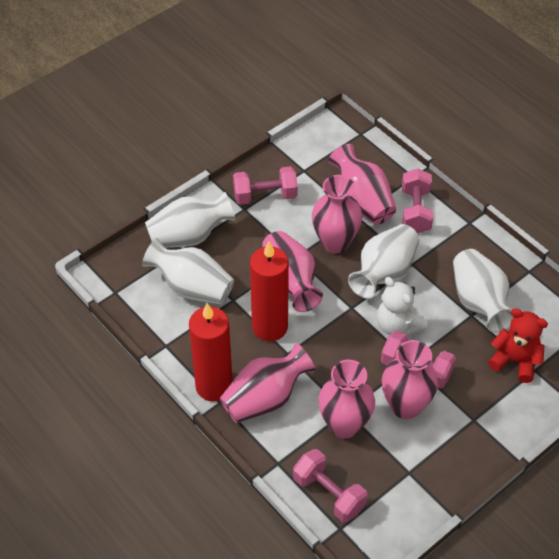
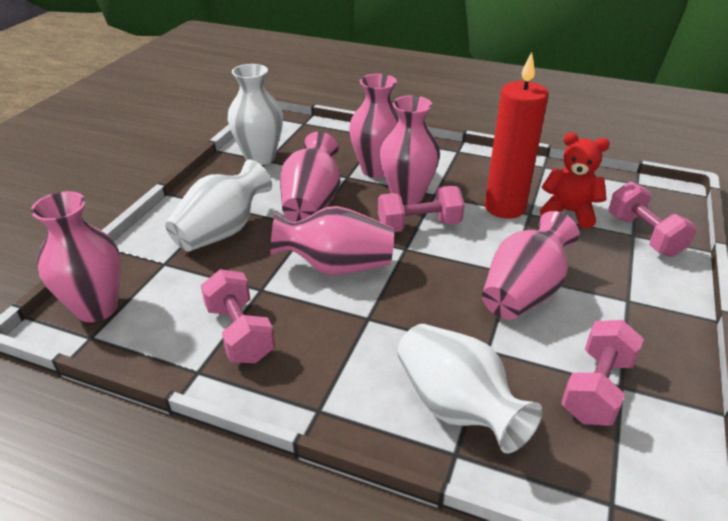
red candle: [189,303,233,402] [250,241,289,341] = 2 -> [485,52,549,219] = 1
white teddy bear: [377,277,428,336] = 1 -> none = 0
white vase: [142,238,234,305] [145,192,236,248] [348,224,419,299] [453,249,514,333] = 4 -> [165,159,272,252] [228,64,283,165] [397,324,543,453] = 3

